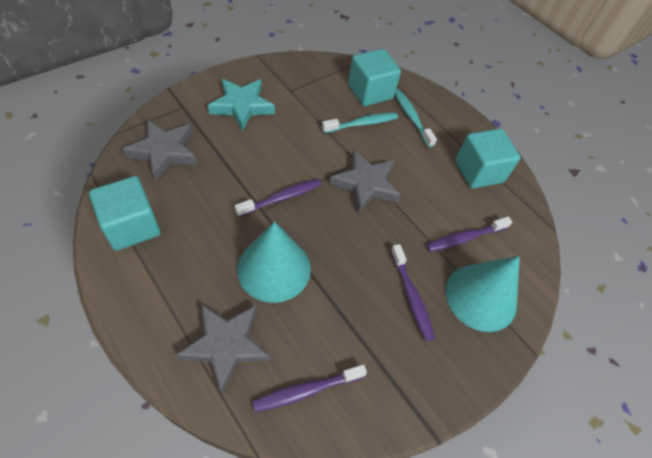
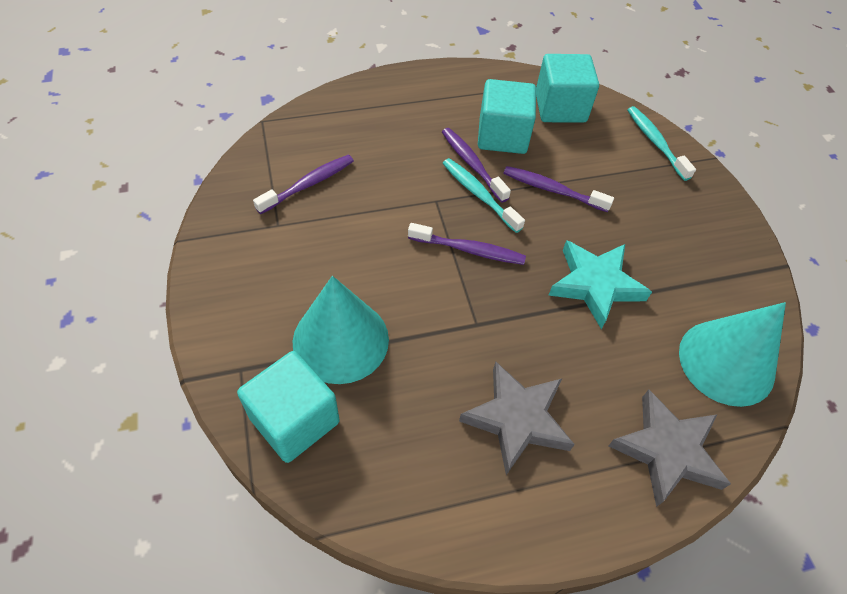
grey star: [122,120,198,181] [176,304,270,394] [330,150,401,213] = 3 -> [459,362,575,475] [608,389,731,507] = 2

